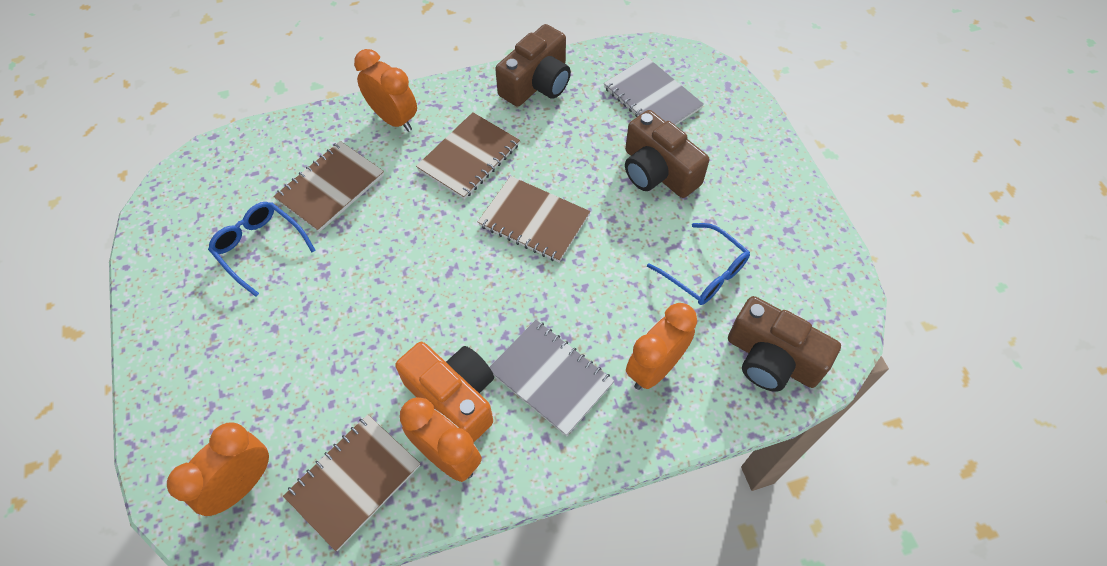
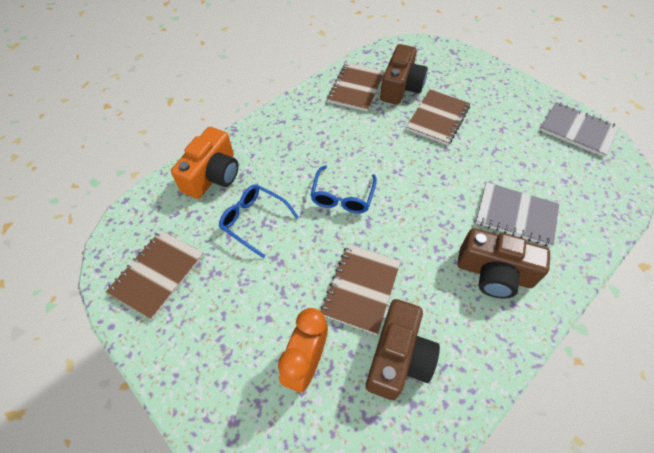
orange clock: [167,422,269,516] [354,49,417,132] [400,397,482,482] [626,303,697,390] = 4 -> [278,308,328,392] = 1

